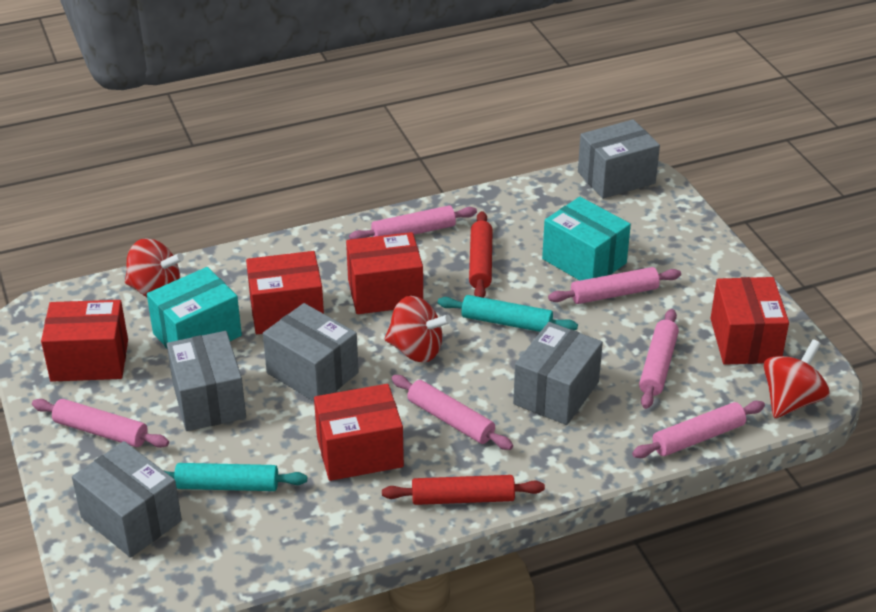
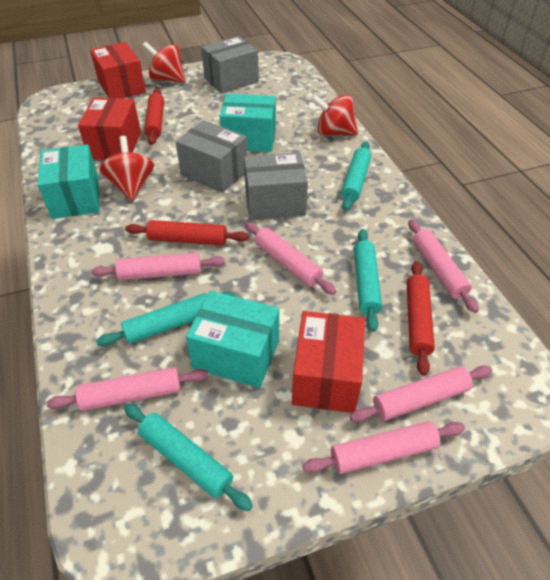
grey box: [72,441,182,558] [167,331,246,431] [263,303,359,401] [513,322,603,425] [578,119,660,199] = 5 -> [176,120,247,193] [201,36,259,94] [244,152,308,220] = 3
red box: [41,300,128,382] [246,251,324,334] [314,384,404,481] [346,232,423,314] [710,277,789,365] = 5 -> [78,97,141,160] [90,42,146,98] [292,311,365,413] = 3
red rolling pin: [382,475,545,505] [469,211,493,298] = 2 -> [125,220,249,245] [144,88,164,145] [407,261,435,376] = 3
turquoise box: [147,267,242,348] [542,197,631,281] = 2 -> [38,144,100,219] [186,291,279,388] [220,94,276,152] = 3
turquoise rolling pin: [163,463,307,491] [438,295,578,332] = 2 -> [96,291,235,346] [124,403,253,511] [341,141,371,211] [354,229,382,332] = 4

